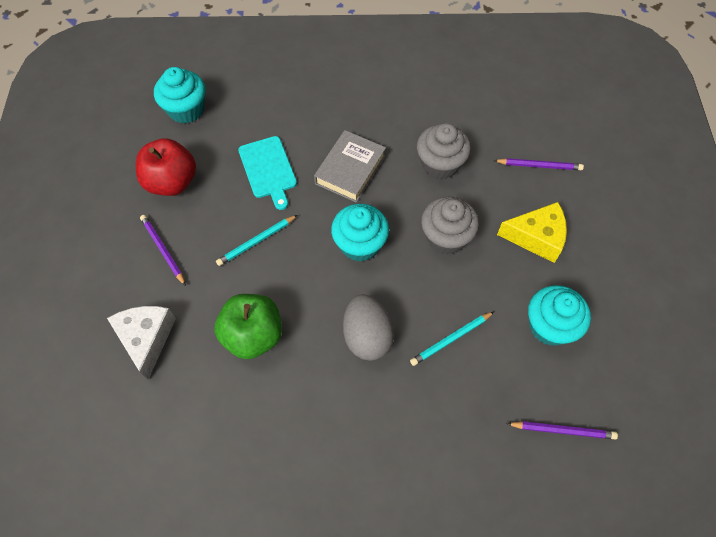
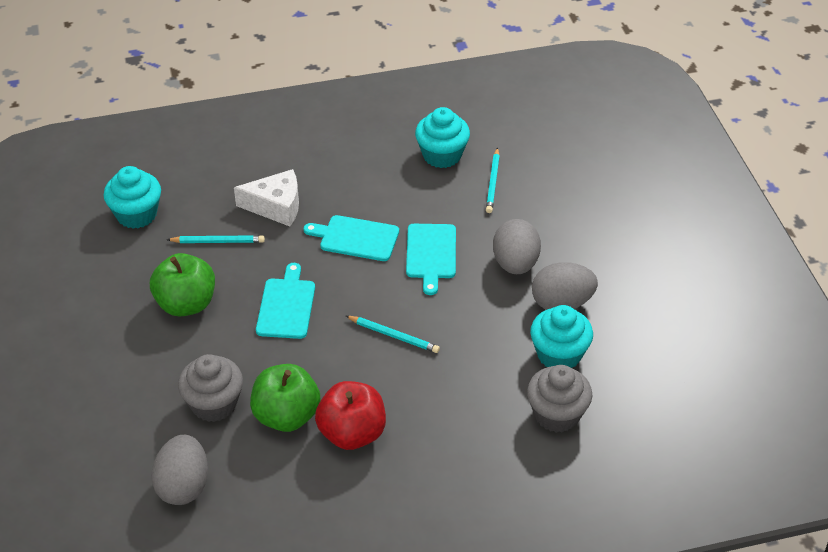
green apple: [214,294,282,359] = 1 -> [150,253,215,317] [250,364,320,432] = 2
grey book: [314,130,386,203] = 1 -> none = 0
grey egg: [343,294,395,361] = 1 -> [151,435,208,505] [493,219,541,274] [532,262,598,310] = 3
purple pencil: [140,215,186,286] [494,158,584,170] [506,421,618,440] = 3 -> none = 0
turquoise cutting board: [238,136,297,210] = 1 -> [256,263,315,339] [304,215,399,261] [406,224,456,295] = 3
turquoise pencil: [216,215,297,266] [410,312,494,366] = 2 -> [167,235,265,243] [346,316,440,353] [486,148,500,213] = 3
yellow cheese: [497,202,567,263] = 1 -> none = 0

